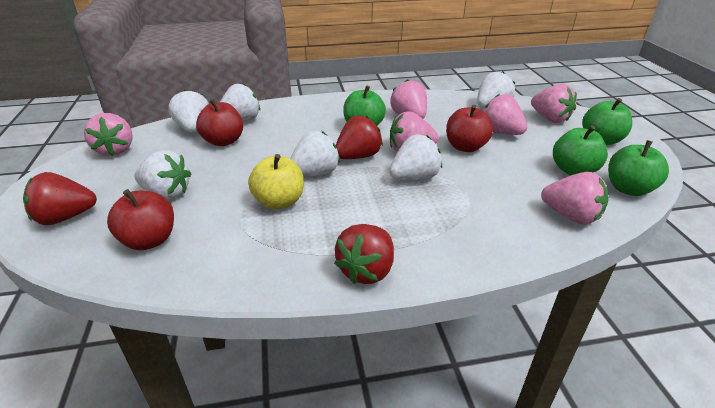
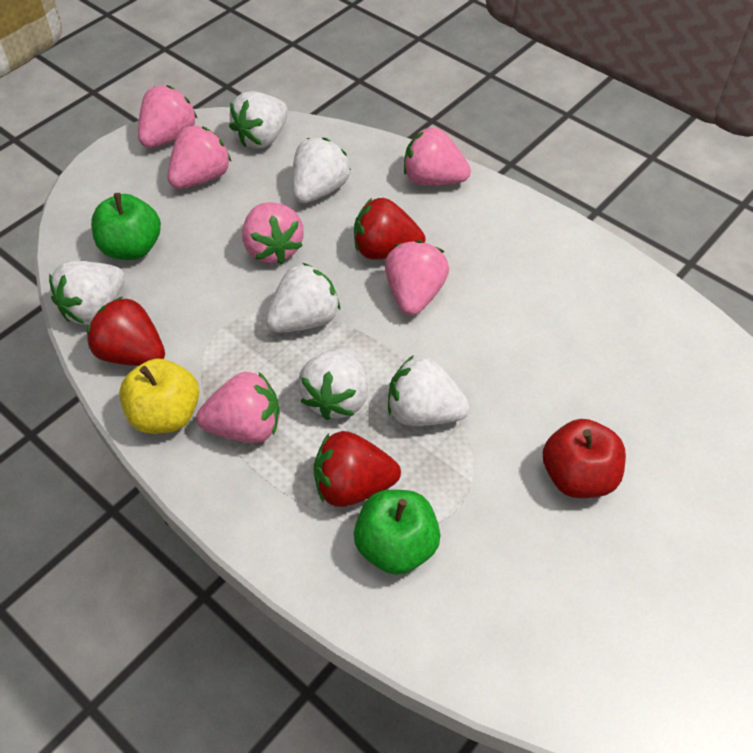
green apple: [343,85,386,126] [553,125,608,175] [582,98,632,145] [608,140,669,196] = 4 -> [91,193,161,260] [354,490,440,575] = 2
red apple: [107,189,174,250] [196,99,243,146] [446,105,493,152] = 3 -> [543,419,626,498] = 1

